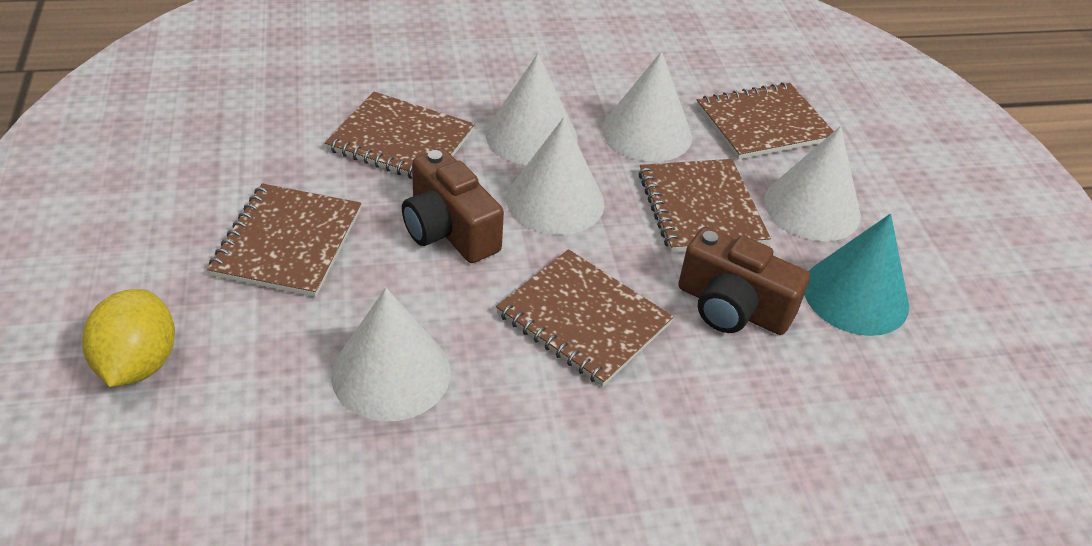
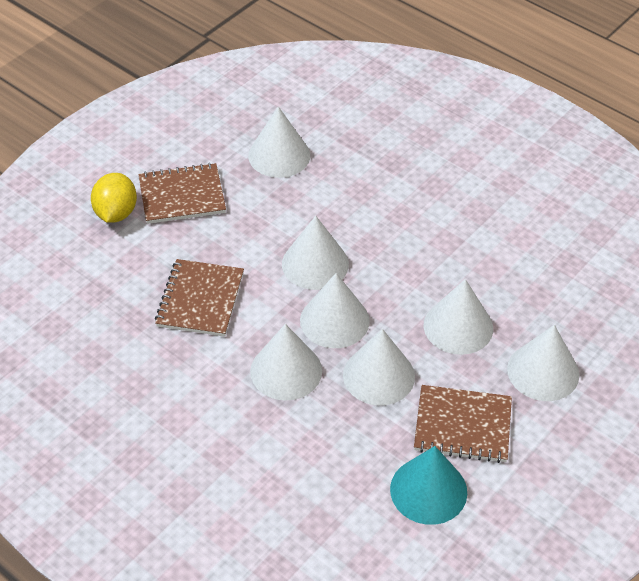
brown camera: [402,148,504,263] [678,227,810,335] = 2 -> none = 0
brown notebook: [207,183,361,297] [325,92,475,179] [496,249,674,387] [638,159,771,252] [696,82,834,160] = 5 -> [138,163,226,224] [155,259,244,337] [414,385,512,463] = 3
white cone: [331,288,451,422] [486,54,578,165] [506,117,605,235] [602,51,692,162] [764,126,861,241] = 5 -> [248,106,310,178] [250,324,322,401] [282,216,349,290] [300,273,370,348] [343,329,415,406] [424,279,493,355] [507,325,579,401] = 7

